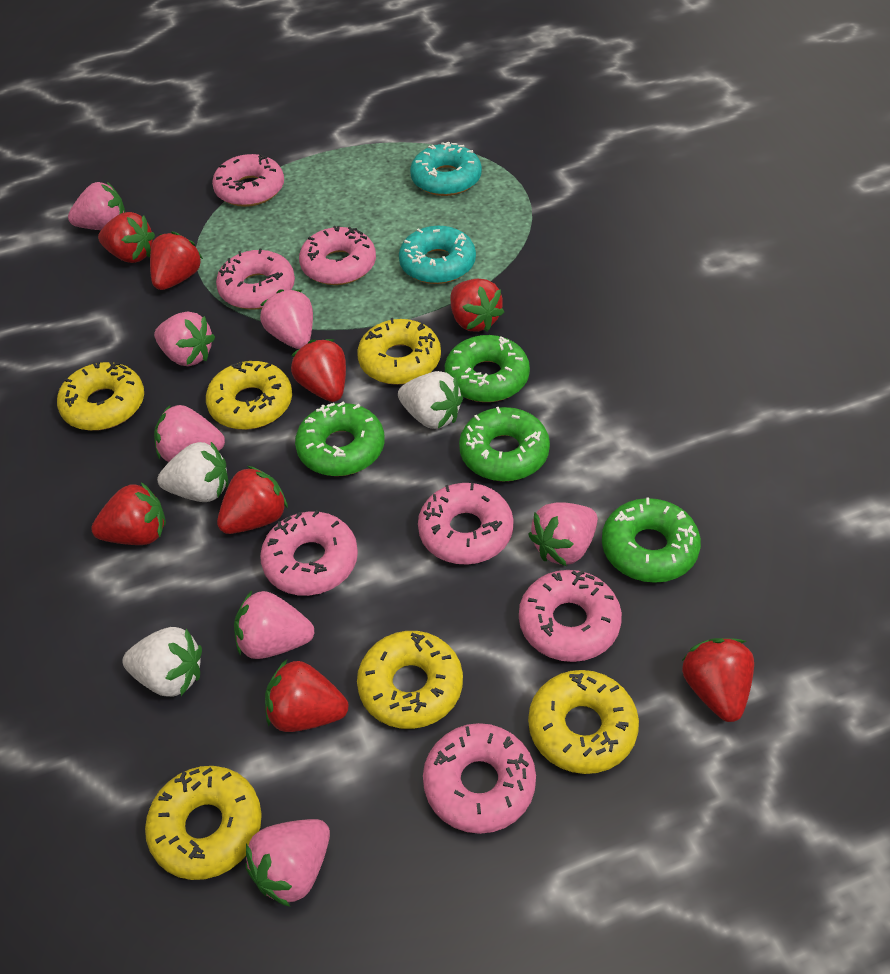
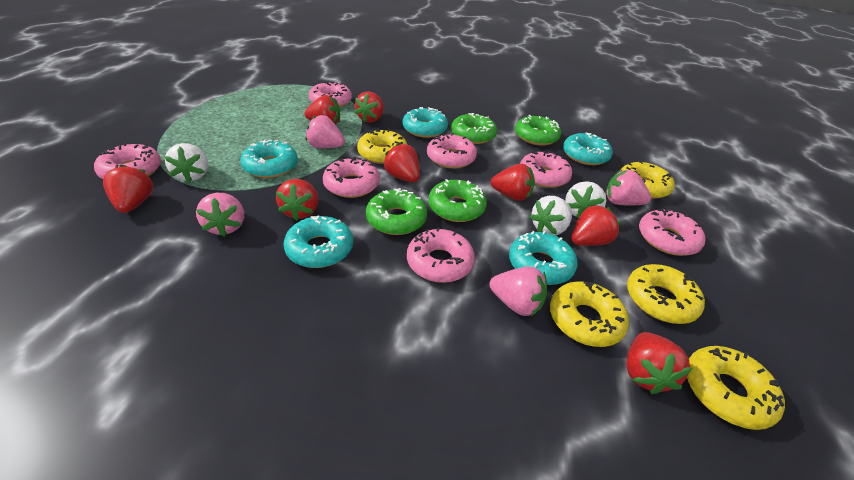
pink strawberry: [68,182,125,230] [154,311,215,367] [154,404,225,462] [234,591,315,659] [245,819,330,907] [260,289,313,349] [528,502,598,566] = 7 -> [196,193,244,237] [306,115,345,148] [490,266,547,316] [605,170,651,206] = 4
turquoise donut: [399,226,476,284] [410,141,482,196] = 2 -> [240,140,298,178] [284,215,353,268] [403,107,448,138] [509,231,577,285] [563,132,613,165] = 5
yellow donut: [57,362,144,431] [145,766,262,880] [206,361,292,430] [357,318,441,385] [357,631,463,729] [528,670,639,774] = 6 -> [357,129,407,164] [550,281,629,347] [621,161,675,199] [627,264,705,324] [687,346,785,430] = 5

